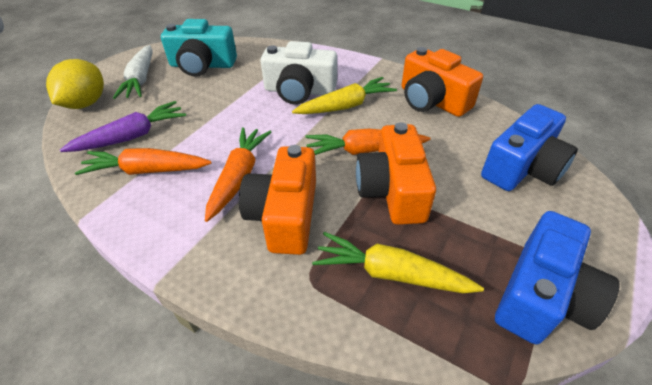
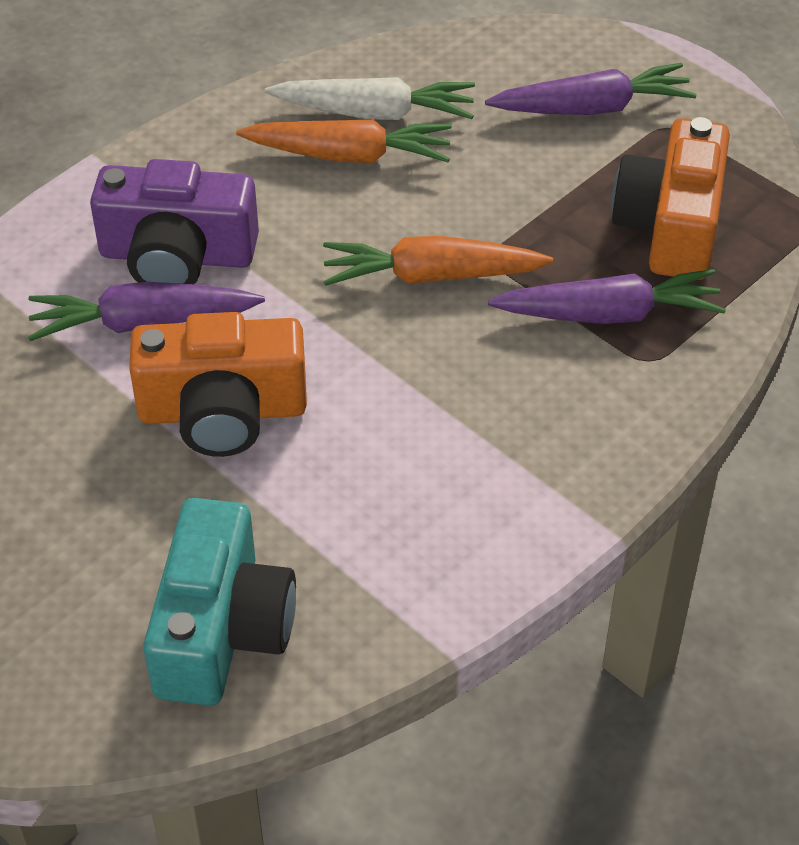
blue camera: [481,104,578,191] [495,211,620,344] = 2 -> none = 0
orange camera: [239,145,316,255] [356,122,436,225] [402,47,483,117] = 3 -> [129,312,307,457] [612,117,730,280] = 2
orange carrot: [75,148,212,175] [205,127,271,222] [305,129,431,155] = 3 -> [236,119,452,163] [323,236,553,286] = 2
purple camera: none = 0 -> [90,159,259,284] = 1
purple carrot: [60,101,186,152] = 1 -> [28,282,265,341] [485,63,697,115] [488,269,726,324] = 3
white camera: [261,41,337,105] = 1 -> none = 0
yellow carrot: [292,77,397,114] [312,232,484,293] = 2 -> none = 0
yellow lemon: [46,59,104,109] = 1 -> none = 0

